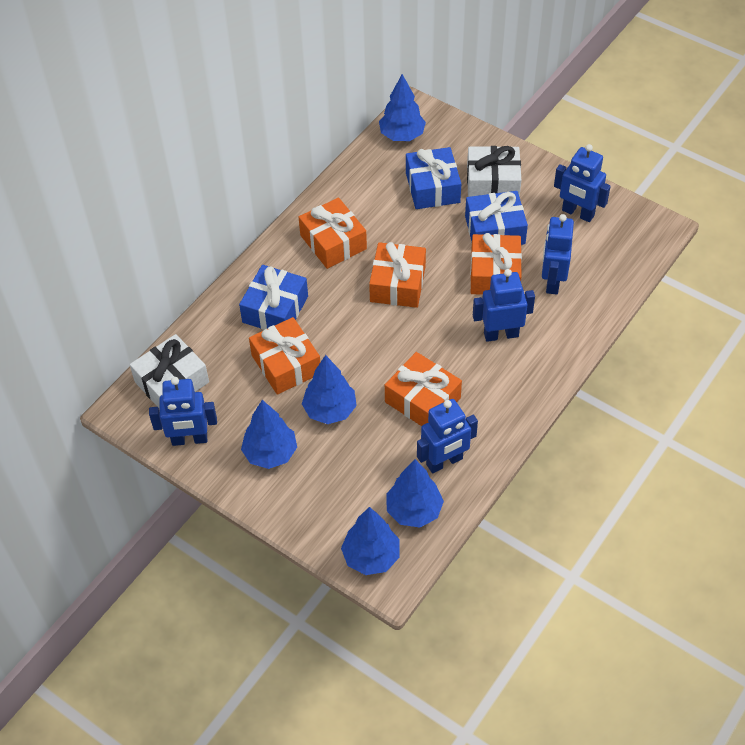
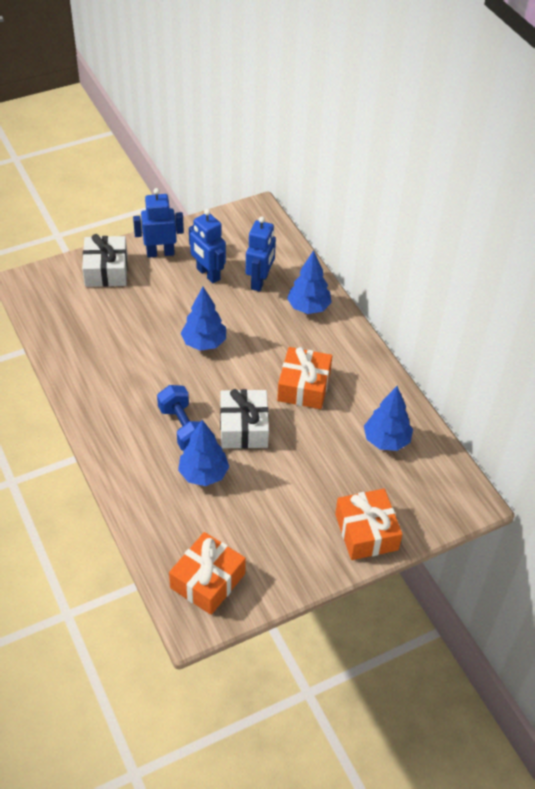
blue dumbbell: none = 0 -> [157,385,200,451] = 1
blue gift: [239,265,308,330] [406,147,461,209] [465,191,528,245] = 3 -> none = 0
blue robot: [149,377,217,446] [417,399,478,473] [473,269,535,342] [542,214,574,294] [554,144,611,222] = 5 -> [133,188,184,258] [189,209,226,283] [246,217,276,292] = 3
blue tree: [241,400,297,469] [302,355,357,424] [341,507,399,575] [379,74,426,141] [386,459,444,527] = 5 -> [178,420,229,486] [181,287,226,351] [287,250,332,314] [364,386,413,451] = 4
orange gift: [249,317,320,395] [299,198,367,269] [369,242,426,308] [385,352,462,426] [470,233,522,295] = 5 -> [169,532,246,615] [277,347,332,409] [335,489,402,560] = 3

